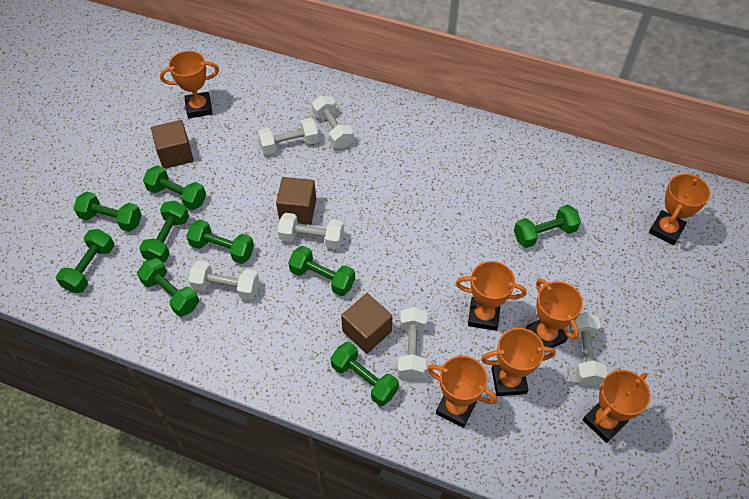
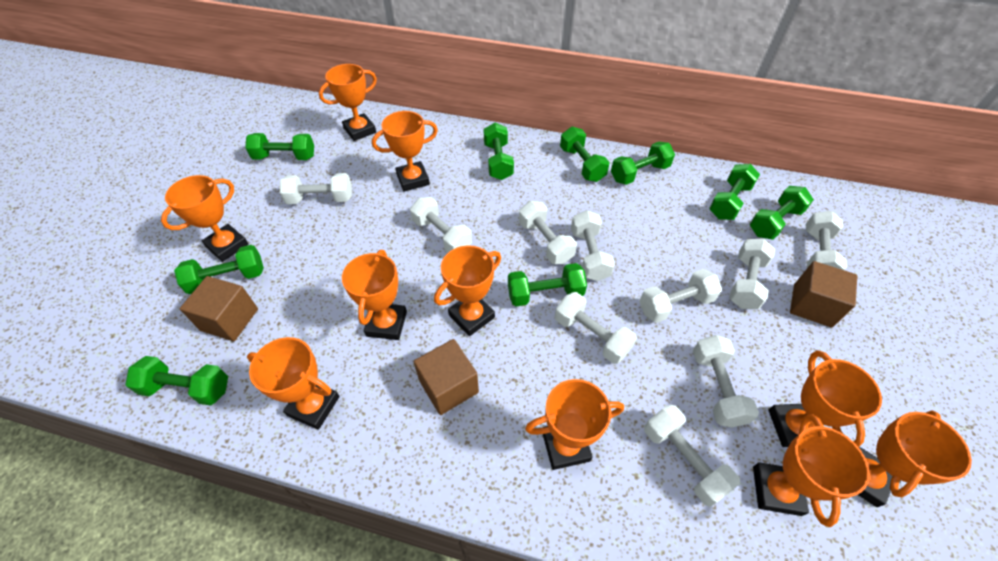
orange trophy: [160,51,219,118] [427,355,497,428] [456,261,527,331] [481,328,555,396] [526,279,583,352] [583,370,651,443] [649,174,711,245] = 7 -> [161,175,249,262] [247,337,340,430] [319,64,377,141] [342,250,407,340] [372,111,438,192] [434,245,501,336] [525,379,624,470] [753,414,870,527] [768,351,882,447] [858,411,972,507] = 10
white dumbbell: [189,261,259,300] [258,118,319,155] [278,213,344,249] [312,96,354,148] [397,307,428,380] [569,312,608,386] = 6 -> [280,173,352,204] [410,197,472,252] [519,201,577,264] [555,292,637,364] [571,210,615,281] [639,269,722,323] [644,405,740,507] [693,335,759,427] [729,238,775,309] [806,211,847,270] = 10

